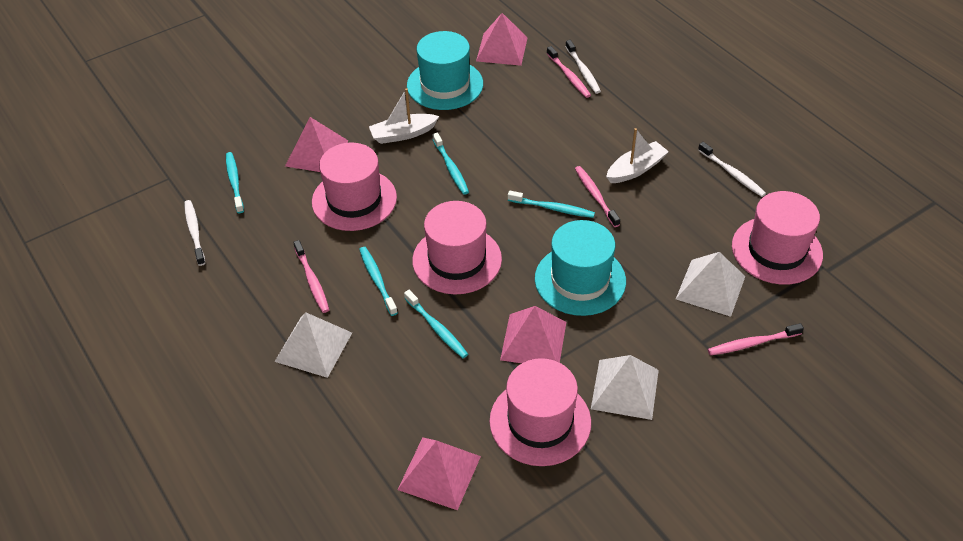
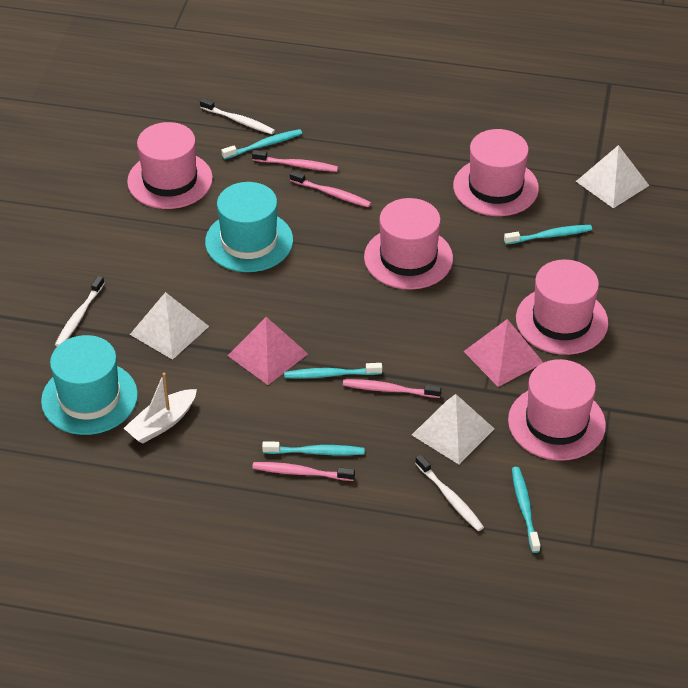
pink hat: [312,143,397,231] [412,201,502,294] [489,358,591,466] [732,191,823,285] = 4 -> [127,122,213,209] [364,198,453,290] [453,129,539,216] [508,359,606,461] [516,260,608,355] = 5
pink pyramid: [285,117,348,172] [398,437,481,510] [476,13,528,66] [500,306,566,363] = 4 -> [228,317,308,385] [463,319,544,387] = 2
white boat: [369,88,439,144] [606,128,669,183] = 2 -> [124,373,197,443] = 1

